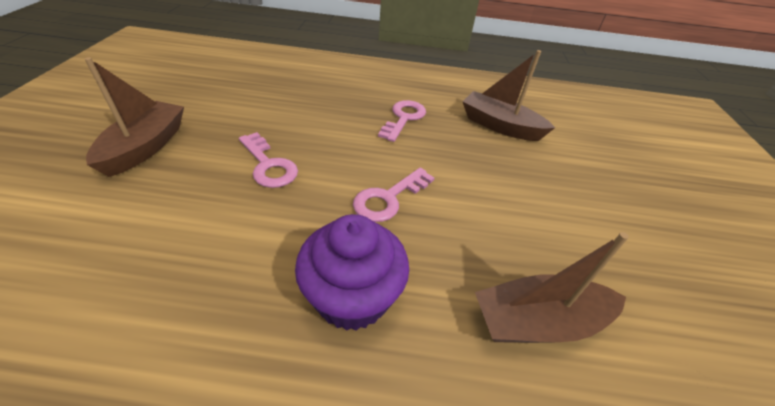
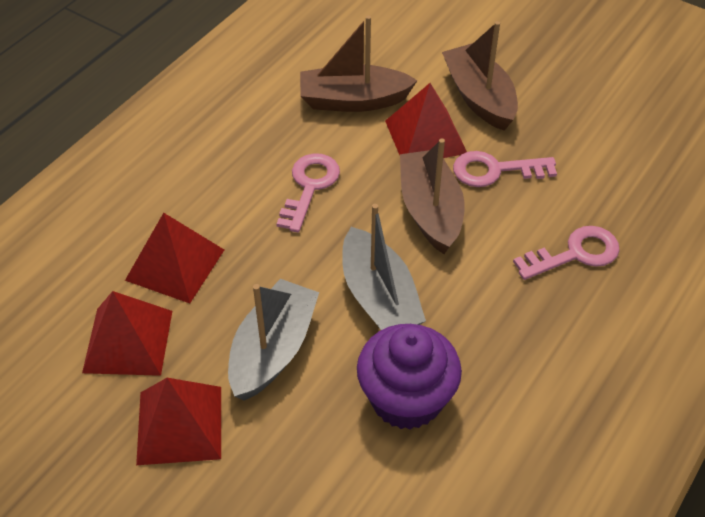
grey boat: none = 0 -> [228,279,319,401] [342,204,426,330] = 2
red pyramid: none = 0 -> [82,291,172,376] [125,213,224,303] [136,378,221,465] [385,83,467,158] = 4

